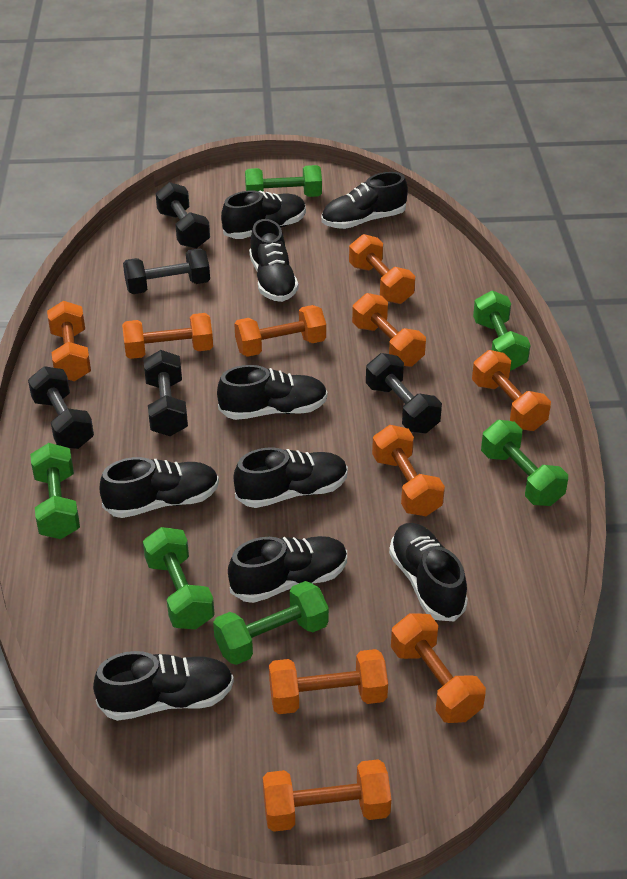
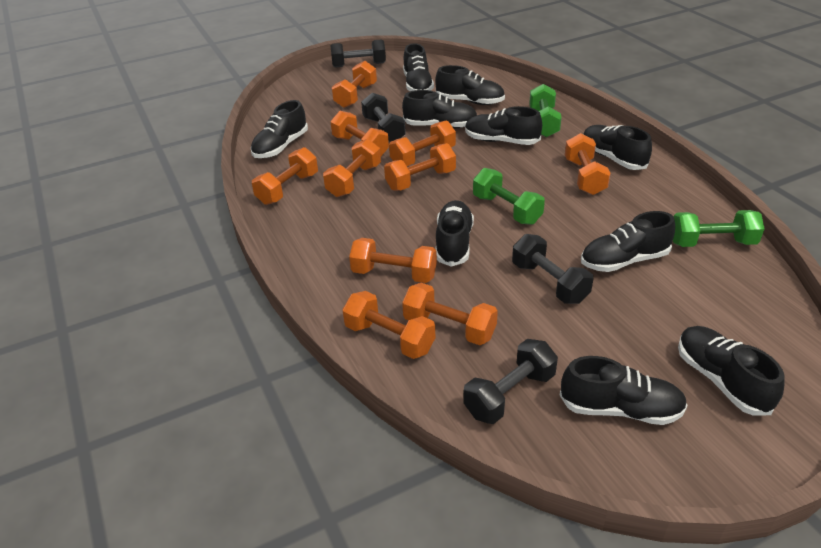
black dumbbell: [28,366,94,449] [123,248,210,294] [143,350,188,436] [156,182,210,249] [366,353,442,433] = 5 -> [330,39,386,68] [361,93,406,142] [463,339,558,424] [512,234,594,304] = 4
black shoe: [93,651,234,721] [100,457,219,518] [217,365,328,420] [221,191,306,239] [228,536,347,603] [234,448,348,508] [249,219,298,302] [322,172,408,229] [389,523,468,622] = 9 -> [251,100,308,158] [402,90,477,128] [403,43,434,91] [435,65,505,105] [436,200,474,267] [465,106,542,145] [560,356,688,425] [581,211,675,272] [584,125,652,170] [678,326,785,415] = 10
green dumbbell: [30,443,80,539] [143,527,215,629] [213,581,329,665] [245,165,322,197] [473,290,531,371] [481,420,568,506] = 6 -> [473,168,545,225] [529,84,562,137] [673,210,765,247] = 3

